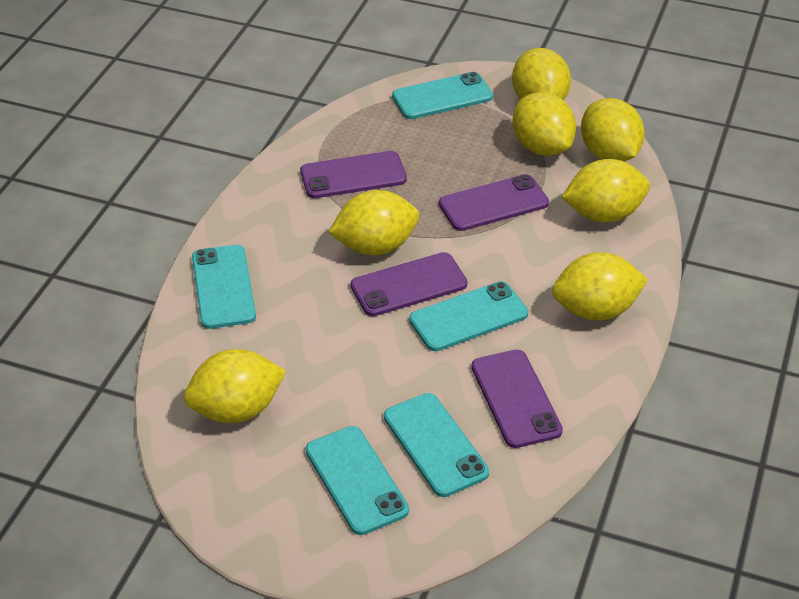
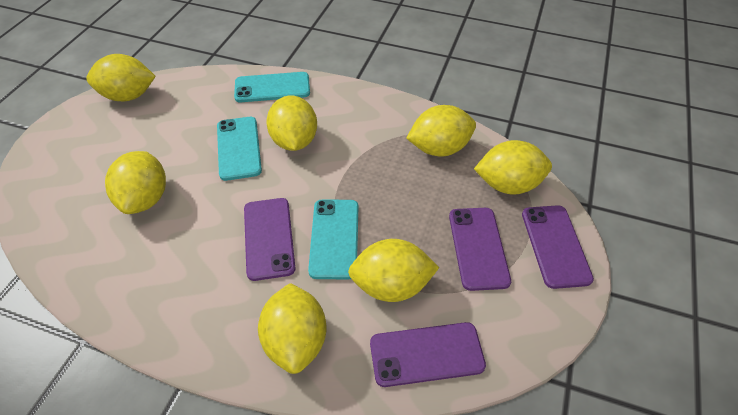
turquoise phone: [192,245,256,329] [306,426,409,535] [384,393,489,497] [392,72,493,119] [409,281,528,351] = 5 -> [217,117,262,181] [234,72,310,102] [308,200,358,279] = 3

